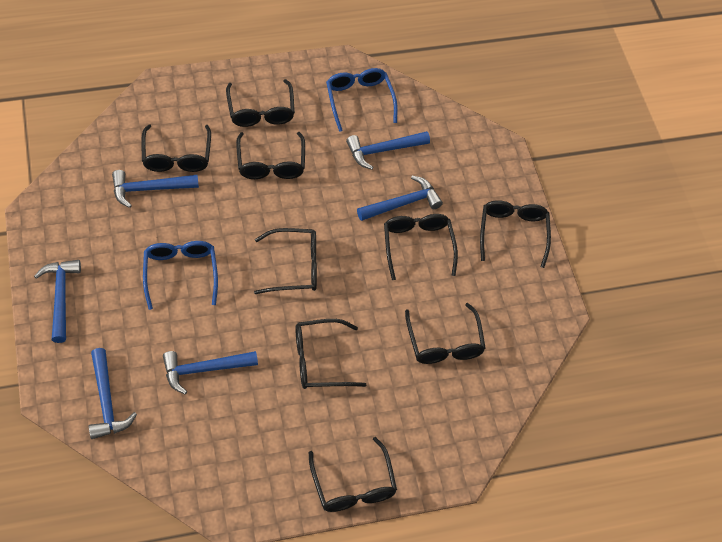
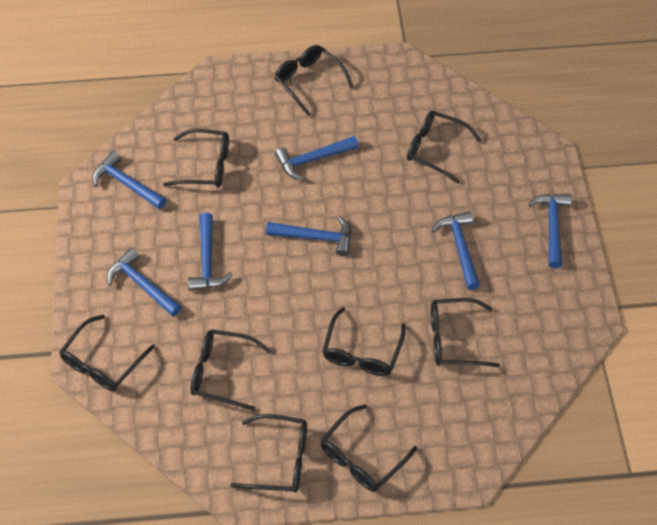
blue glasses: [143,241,218,310] [326,68,398,132] = 2 -> none = 0
blue hammer: [34,260,81,343] [89,348,137,439] [112,170,199,208] [163,351,258,394] [346,131,430,170] [357,176,443,221] = 6 -> [92,151,166,209] [107,248,181,317] [188,213,233,291] [266,216,351,256] [275,136,359,180] [432,211,480,290] [528,194,572,269] = 7

